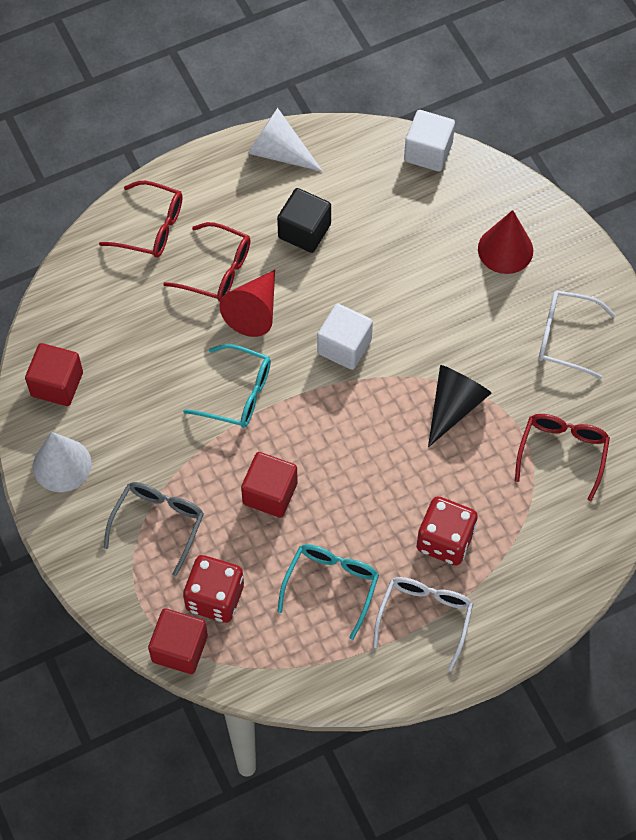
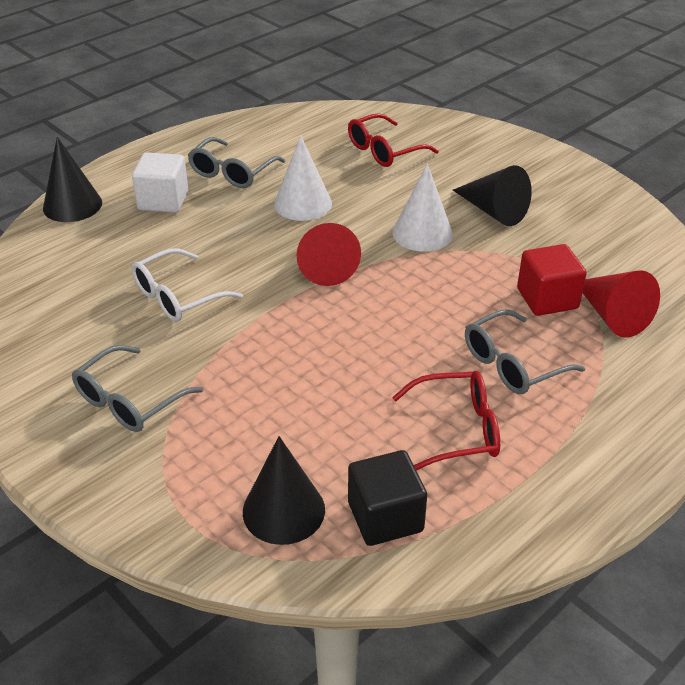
black cone: [428,365,491,448] = 1 -> [43,137,102,222] [243,436,325,545] [453,165,532,226] = 3
grey glasses: [104,482,204,576] = 1 -> [72,345,203,432] [188,137,285,188] [465,310,585,394] = 3
red cube: [25,343,83,406] [148,608,208,674] [241,452,298,518] = 3 -> [517,244,587,316] = 1
red dice: [183,555,244,623] [417,496,478,565] = 2 -> none = 0
red glasses: [99,181,183,258] [163,222,250,302] [515,414,610,501] = 3 -> [348,113,439,167] [392,371,500,470] = 2
turquoise glasses: [183,344,271,428] [278,544,379,640] = 2 -> none = 0
white cube: [317,304,373,370] [404,110,455,172] = 2 -> [132,152,188,213] = 1
white glasses: [373,577,473,671] [539,290,615,379] = 2 -> [132,248,243,322] = 1

